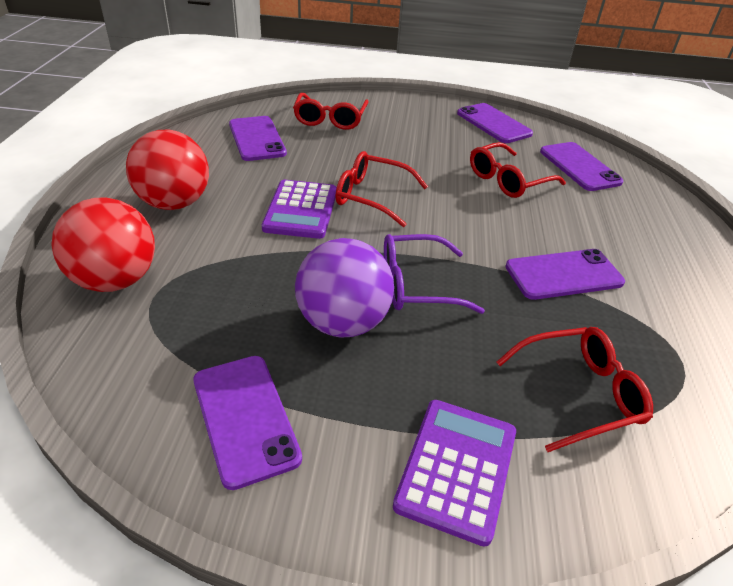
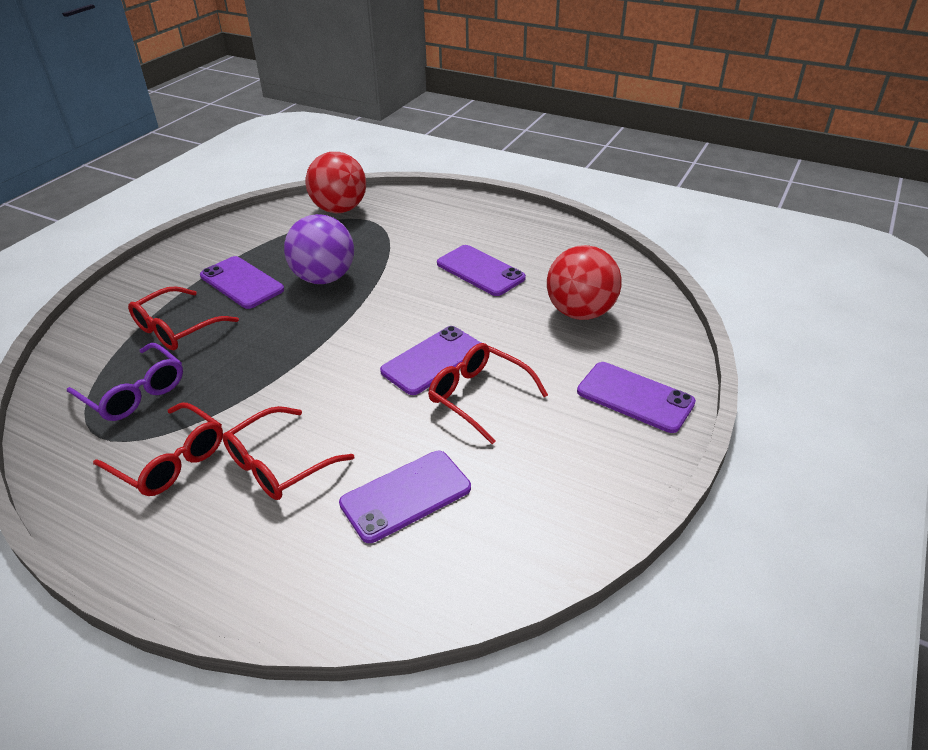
purple calculator: [262,180,337,239] [393,400,516,547] = 2 -> none = 0

